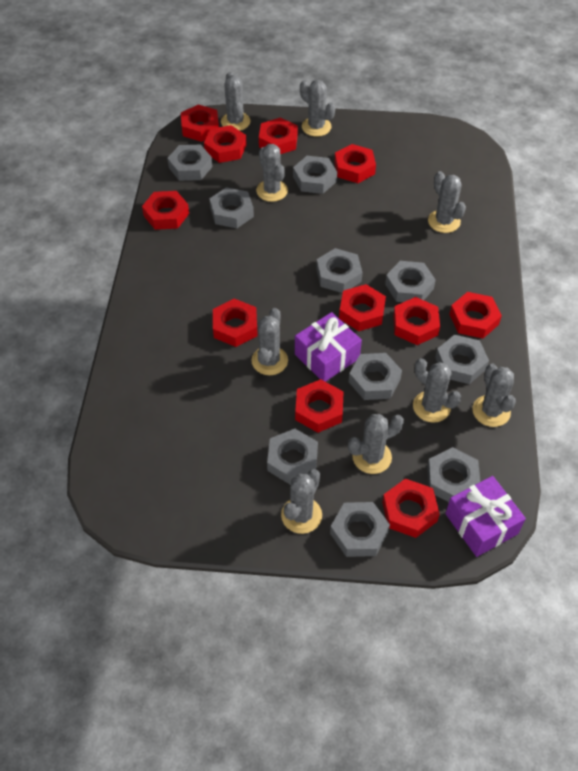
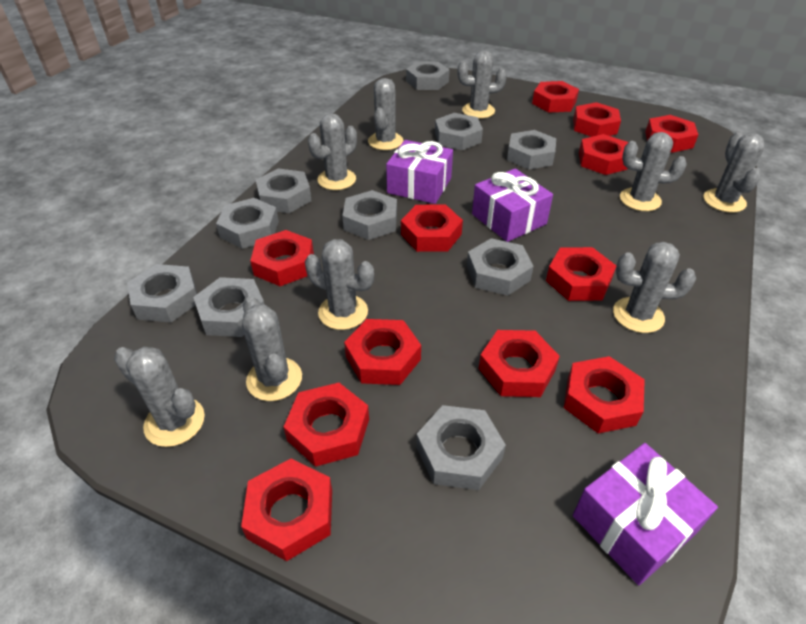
purple gift: [295,312,362,382] [445,476,526,557] = 2 -> [386,140,453,204] [472,169,553,242] [573,443,718,585] = 3
red nut: [142,191,189,230] [181,104,219,142] [204,125,247,163] [213,299,258,347] [259,118,298,154] [295,379,344,433] [334,144,376,183] [339,284,386,331] [382,479,440,538] [393,297,440,345] [449,292,502,338] = 11 -> [241,458,332,561] [250,230,314,286] [284,383,369,467] [344,319,421,385] [401,205,463,252] [479,330,560,397] [532,81,579,113] [546,247,616,301] [564,356,645,434] [573,102,621,137] [579,134,628,175] [645,115,698,153] = 12

